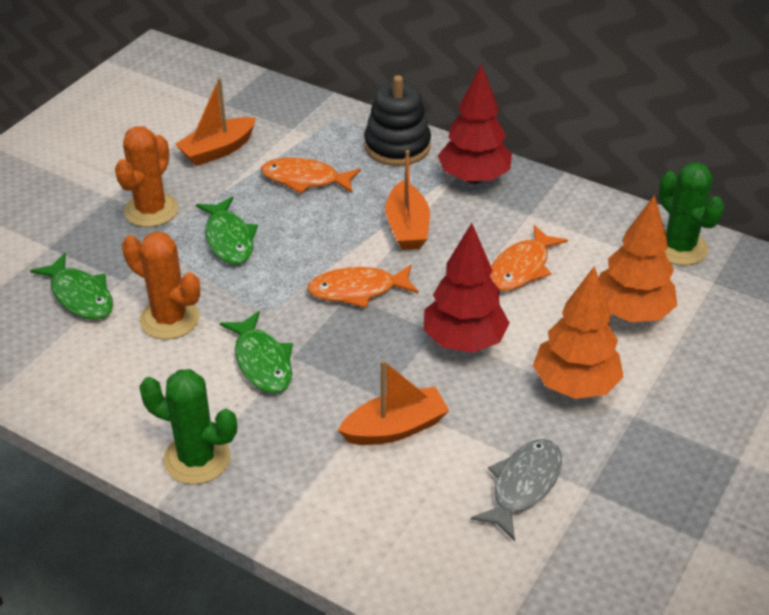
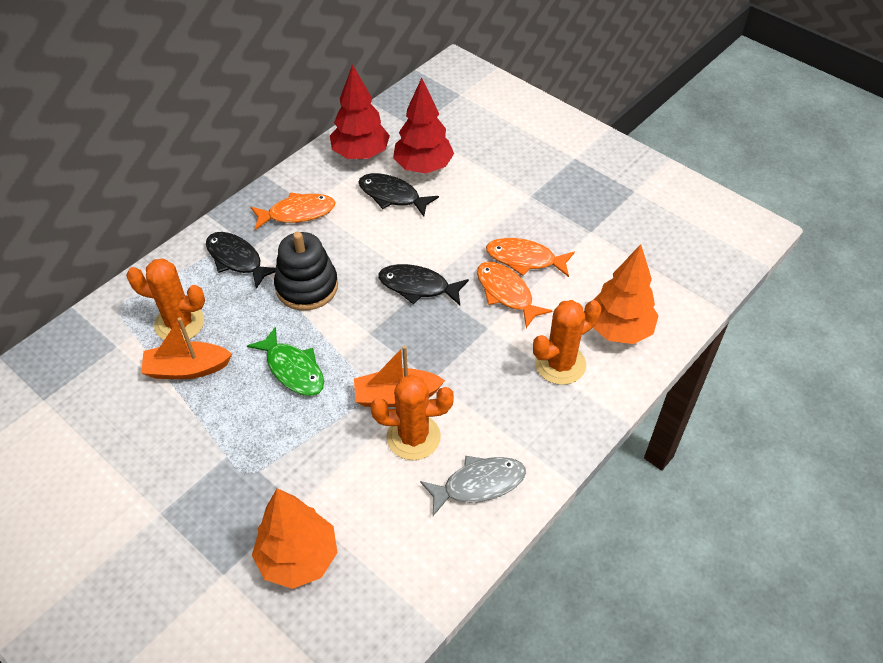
black fish: none = 0 -> [206,232,275,289] [358,173,439,217] [378,264,469,305] = 3
green cactus: [139,369,237,485] [659,162,725,266] = 2 -> none = 0
green fish: [30,253,113,320] [196,197,258,264] [220,311,293,393] = 3 -> [247,326,324,396] = 1
orange boat: [175,78,256,166] [338,360,449,445] [385,150,430,250] = 3 -> [141,317,232,379] [354,345,445,407] = 2
orange cactus: [115,126,178,227] [122,232,200,339] = 2 -> [126,258,205,340] [371,374,454,460] [533,300,601,385] = 3

